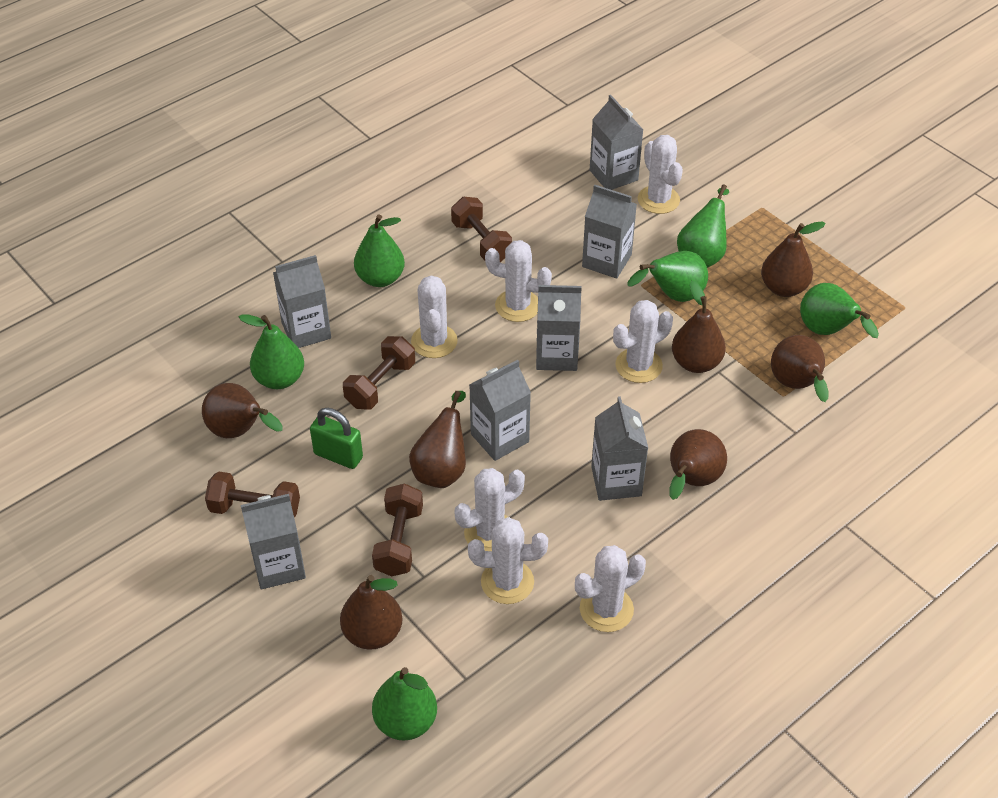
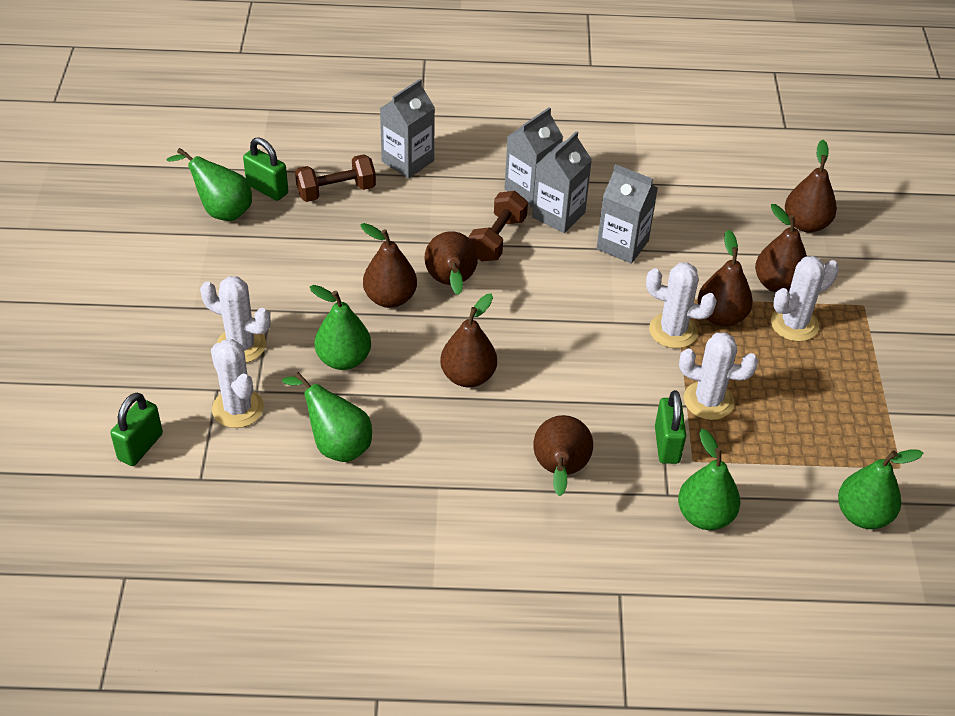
brown dumbbell: [205,471,300,518] [343,336,415,410] [372,483,423,576] [451,197,512,262] = 4 -> [295,154,376,202] [469,191,528,262] = 2
green padlock: [310,408,363,469] = 1 -> [110,393,163,466] [243,137,288,201] [655,390,686,464] = 3
green pear: [239,314,304,389] [354,214,405,287] [372,667,437,740] [628,251,708,302] [677,184,729,268] [800,283,879,338] = 6 -> [167,148,252,221] [282,372,372,462] [310,285,371,370] [678,429,740,530] [838,449,923,529] = 5
grey carton: [241,494,306,589] [273,255,331,348] [470,360,531,461] [536,285,582,371] [582,185,637,279] [590,95,643,190] [591,396,648,501] = 7 -> [380,79,435,178] [504,107,563,207] [532,131,592,233] [596,164,658,264] = 4
white cactus: [411,276,458,358] [454,468,525,551] [468,517,548,604] [485,240,552,322] [575,545,646,632] [613,300,673,383] [638,135,683,214] = 7 -> [200,276,271,363] [211,339,264,428] [646,263,717,348] [679,332,758,420] [771,256,839,342] = 5

